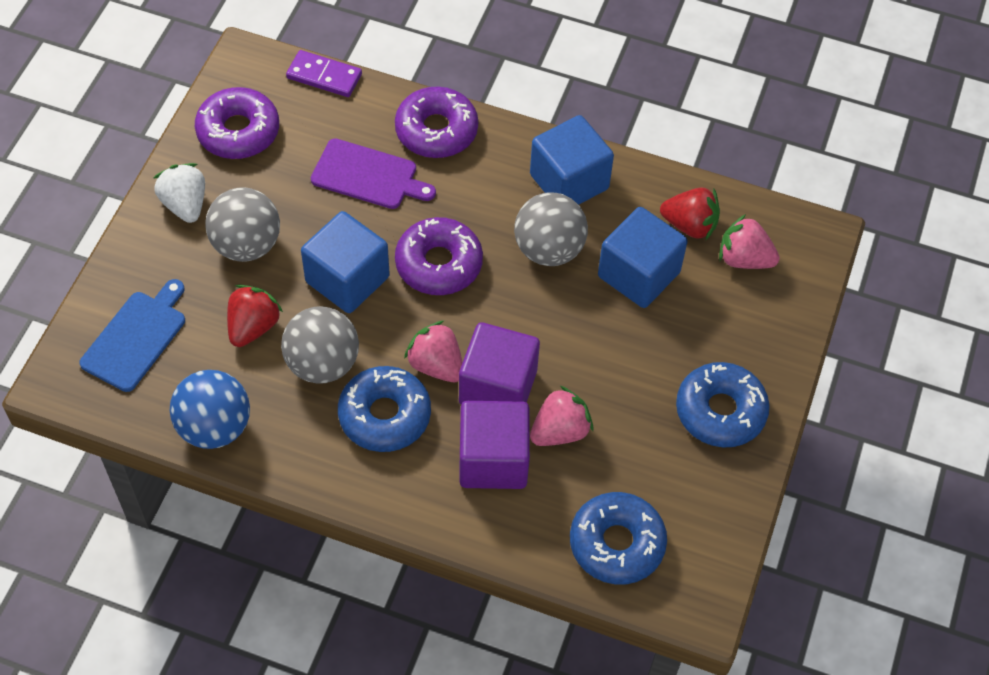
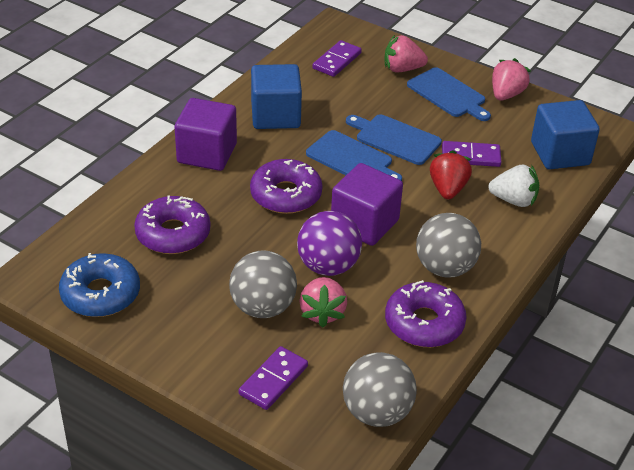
blue ball: [170,370,250,449] = 1 -> none = 0
blue cube: [301,211,390,313] [530,115,614,205] [598,207,688,308] = 3 -> [251,64,302,129] [531,100,600,169] = 2
blue cutting board: [79,279,185,392] = 1 -> [306,130,402,181] [346,114,442,165] [407,67,491,121] = 3
blue donut: [338,366,431,452] [570,492,667,584] [676,362,770,448] = 3 -> [59,253,140,317] = 1
purple ball: none = 0 -> [297,211,362,276] = 1
purple cutting board: [311,139,436,209] = 1 -> none = 0
purple domino: [286,50,362,97] = 1 -> [239,346,308,410] [312,40,362,77] [442,141,501,167] = 3
red strawberry: [227,285,283,347] [660,187,720,240] = 2 -> [430,150,472,199] = 1

